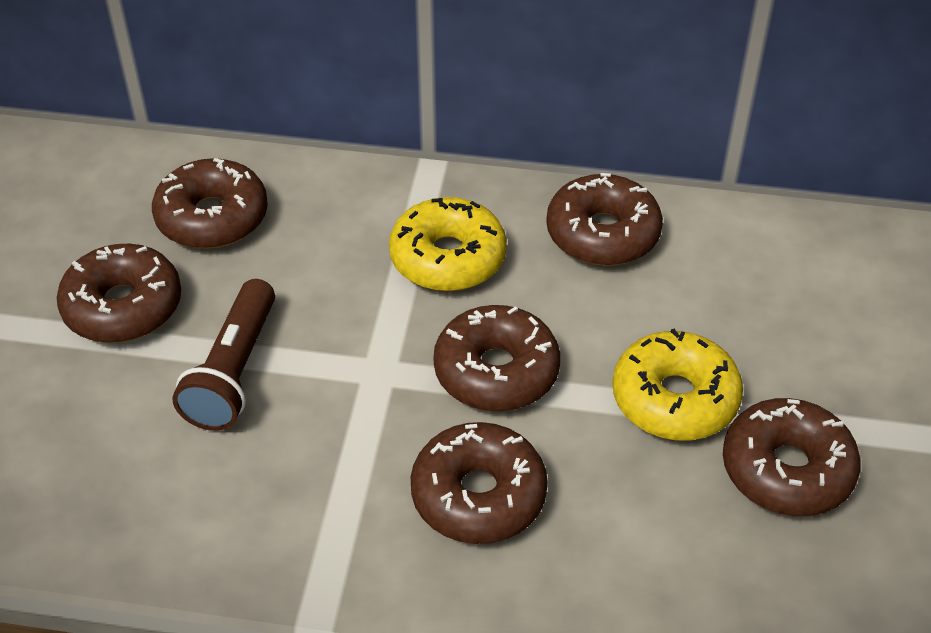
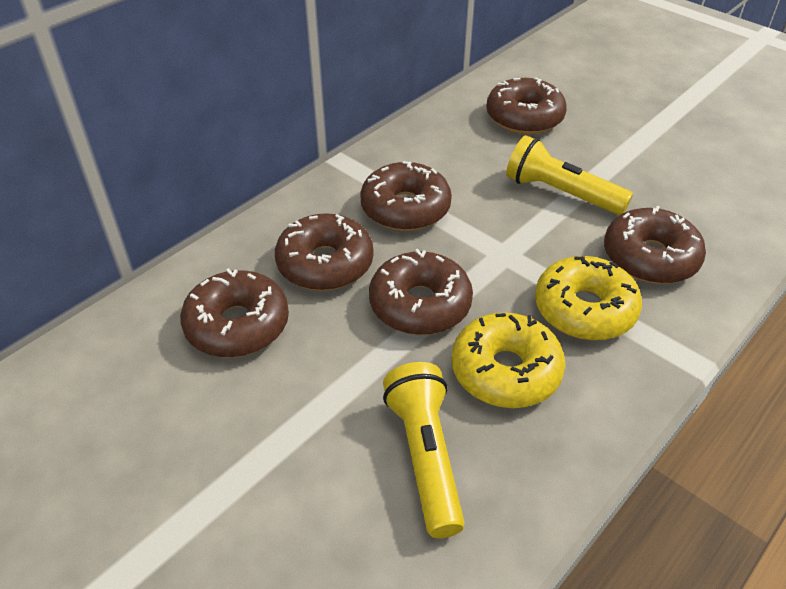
brown flashlight: [173,279,275,431] = 1 -> none = 0
yellow flashlight: none = 0 -> [383,362,465,538] [506,135,633,215] = 2

